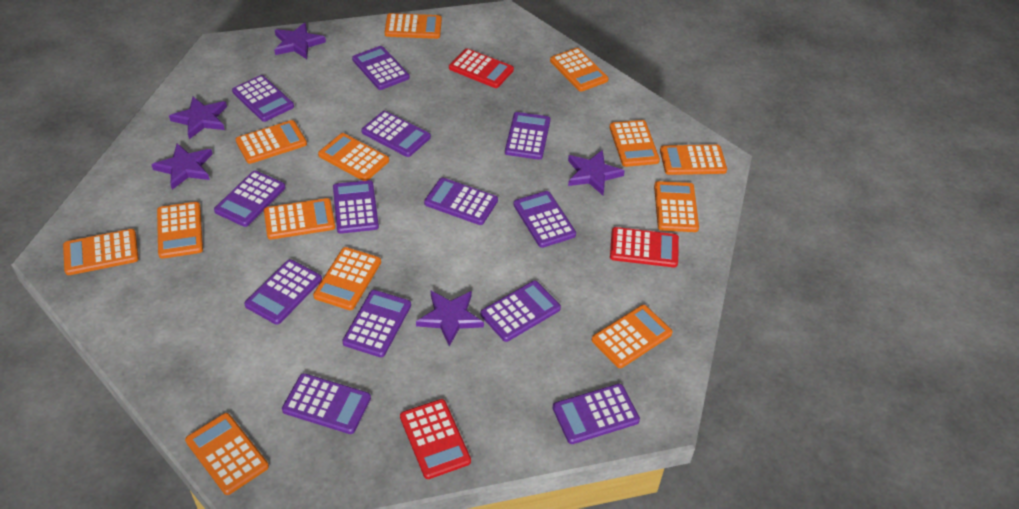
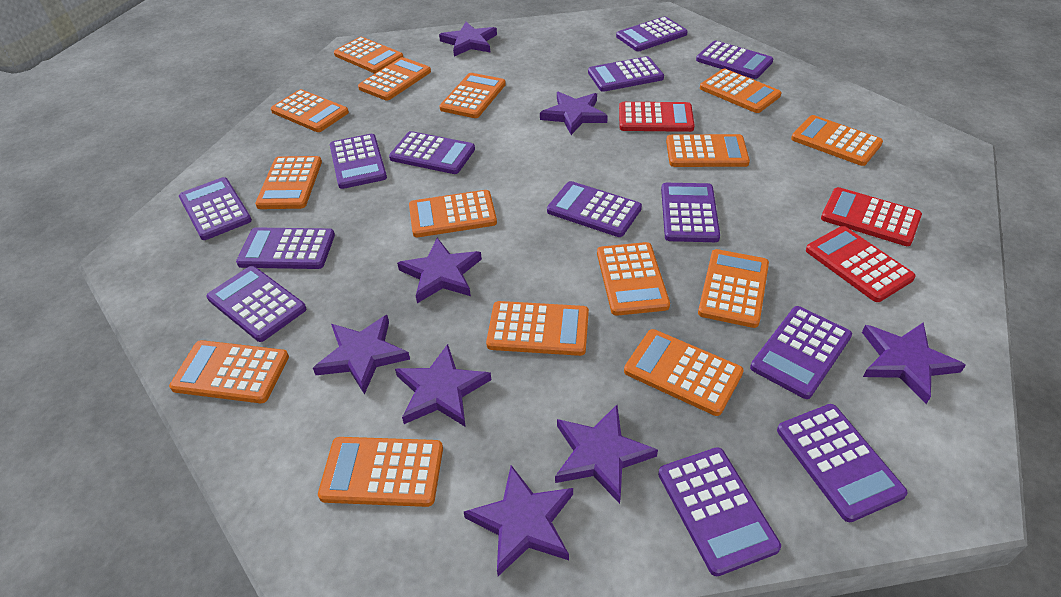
orange calculator: [63,229,139,275] [157,202,203,259] [185,413,269,495] [236,120,307,164] [264,198,335,240] [313,247,381,310] [318,133,389,181] [385,13,442,39] [550,48,609,92] [592,305,673,368] [609,120,660,167] [654,181,699,232] [660,145,727,175] = 13 -> [169,340,289,403] [255,156,322,209] [271,89,349,132] [318,437,443,507] [334,37,403,73] [358,57,431,101] [409,190,497,237] [439,73,506,118] [486,301,589,356] [597,242,670,316] [624,329,744,416] [666,134,750,167] [698,249,769,328] [700,69,781,113] [791,115,883,166] = 15
purple star: [151,144,213,190] [169,97,227,139] [274,22,326,59] [416,291,484,346] [568,150,625,195] = 5 -> [313,315,410,395] [395,344,491,427] [397,238,482,303] [439,22,497,56] [464,465,573,576] [540,92,608,135] [555,405,658,504] [862,322,966,404] = 8

